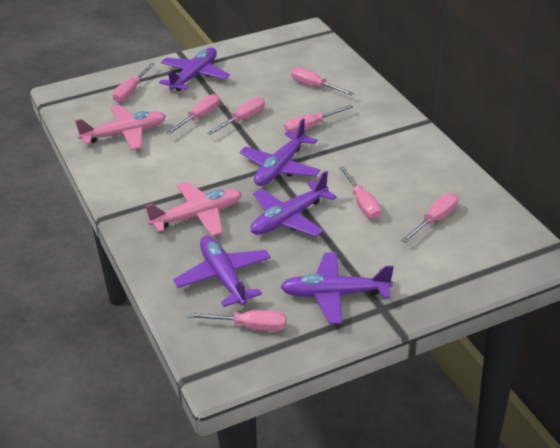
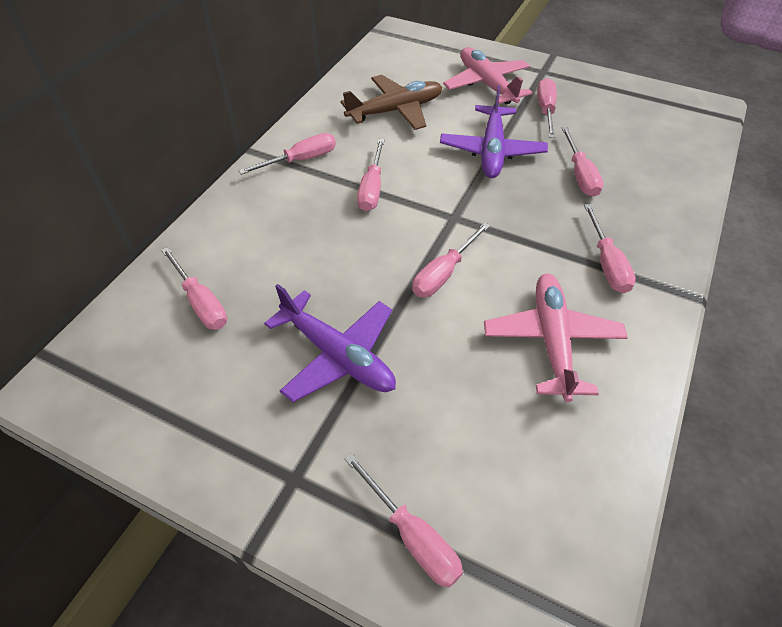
brown plane: none = 0 -> [341,75,442,130] = 1
purple plane: [159,48,230,91] [173,236,271,307] [240,119,320,186] [250,171,337,237] [280,252,394,324] = 5 -> [264,284,396,402] [440,85,548,178] = 2

